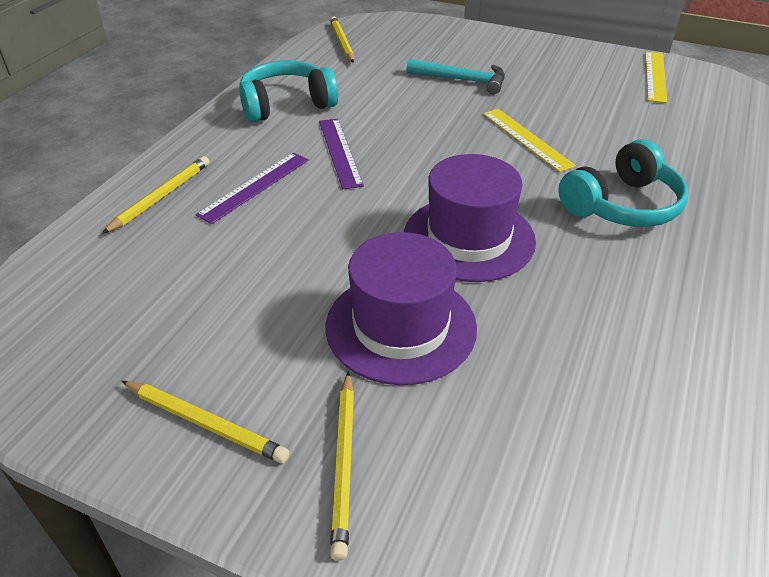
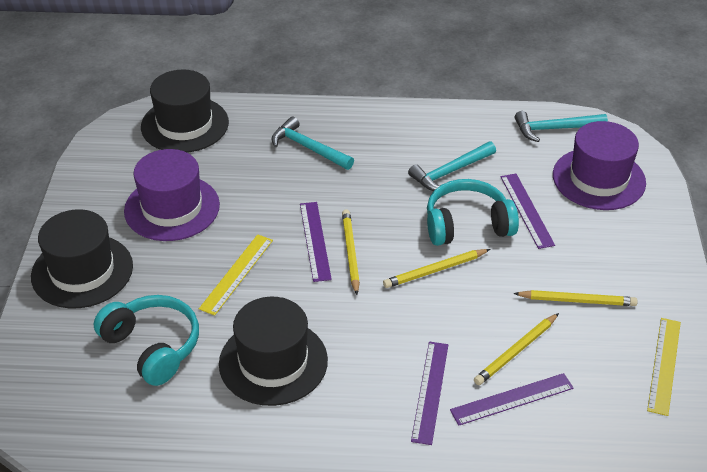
black hat: none = 0 -> [31,209,133,309] [141,69,229,153] [219,297,328,406] = 3
purple ruler: [196,153,309,224] [319,119,364,189] = 2 -> [300,202,332,282] [411,342,448,445] [450,373,573,426] [501,174,555,249] = 4
turquoise hammer: [406,59,505,94] = 1 -> [272,116,354,170] [408,142,496,191] [515,111,608,142] = 3

